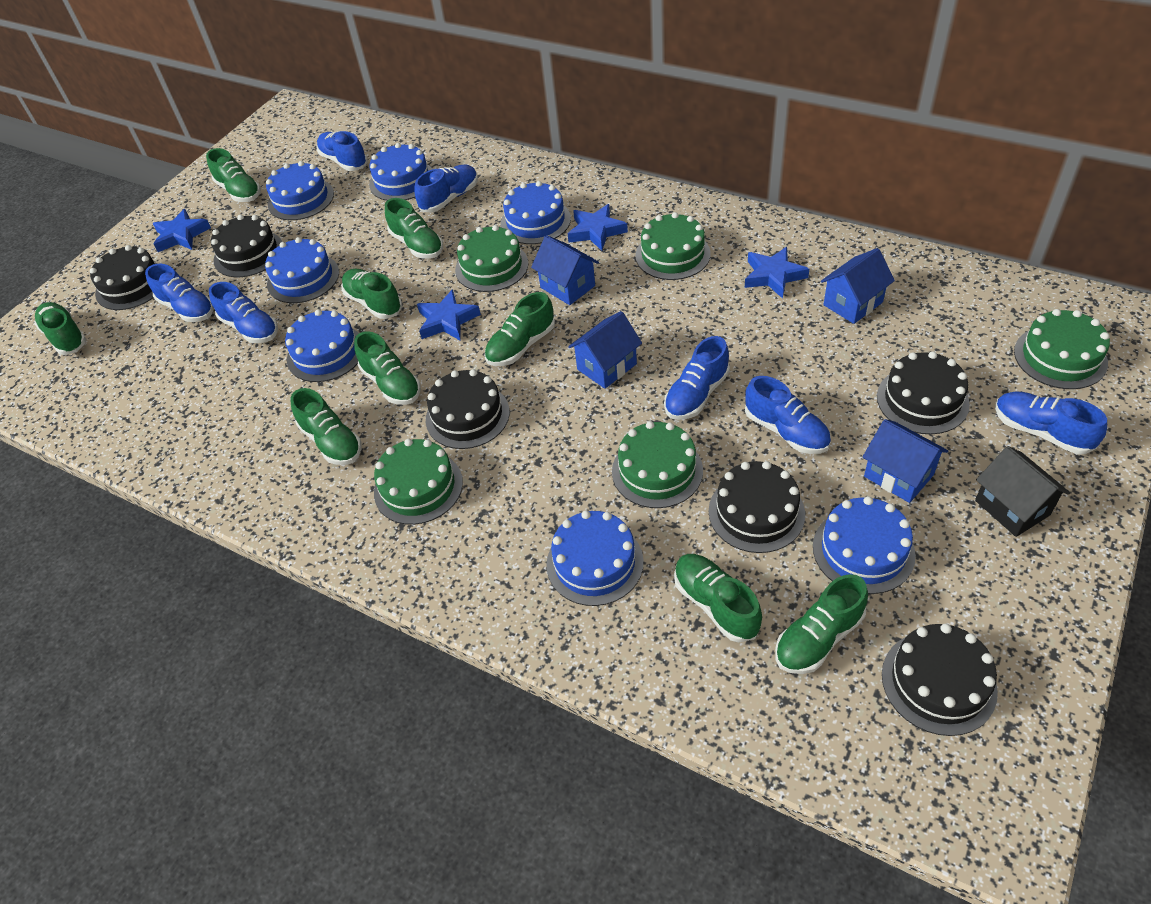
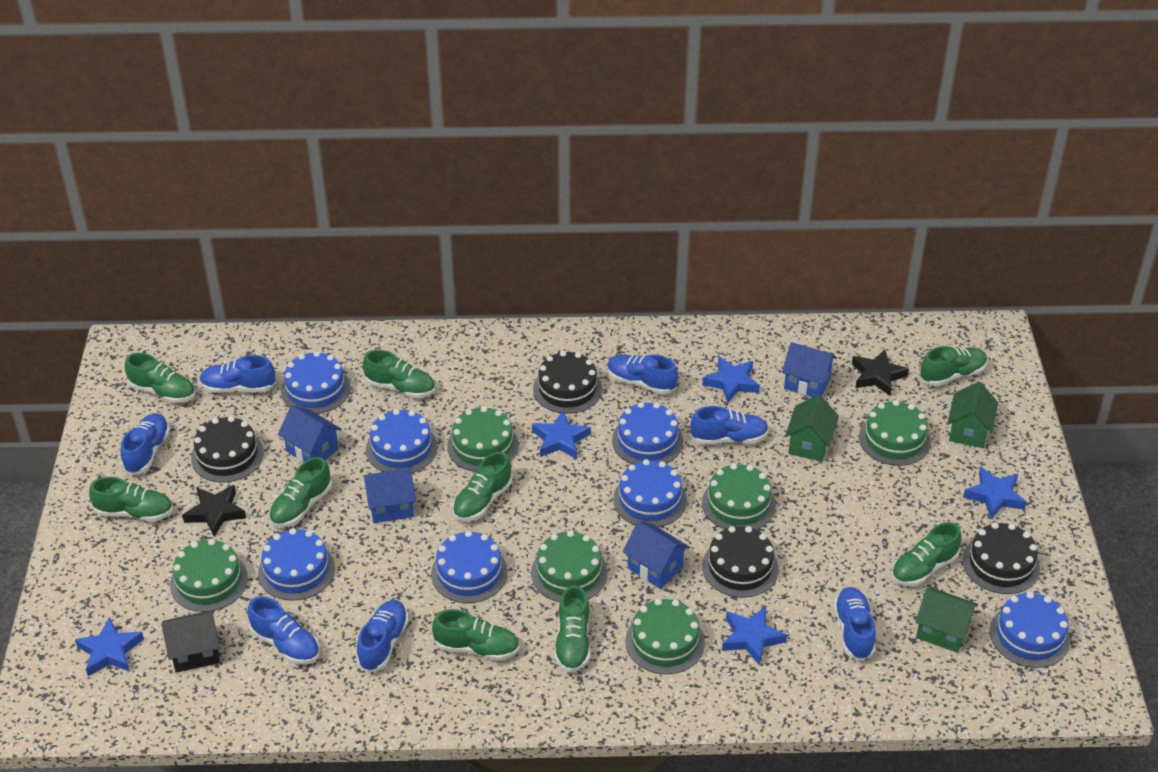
black cake: [90,245,158,310] [211,215,282,277] [426,369,510,449] [709,461,805,553] [877,351,970,434] [882,624,998,736] = 6 -> [191,416,264,482] [533,351,602,414] [702,526,778,598] [963,523,1040,594] = 4
black star: none = 0 -> [182,485,246,537] [852,350,909,396] = 2
blue star: [152,209,211,252] [417,289,481,341] [568,204,628,251] [745,247,809,299] = 4 -> [75,617,144,677] [532,411,591,459] [702,356,760,403] [722,607,787,666] [963,467,1027,519] = 5
green cake: [374,439,463,525] [455,225,528,292] [612,421,703,508] [635,212,711,280] [1014,309,1110,389] = 5 -> [170,539,248,612] [447,406,519,472] [531,530,608,602] [625,599,705,674] [702,463,776,530] [859,400,931,466] = 6
green house: none = 0 -> [785,395,839,462] [915,588,978,653] [948,382,998,448] = 3

